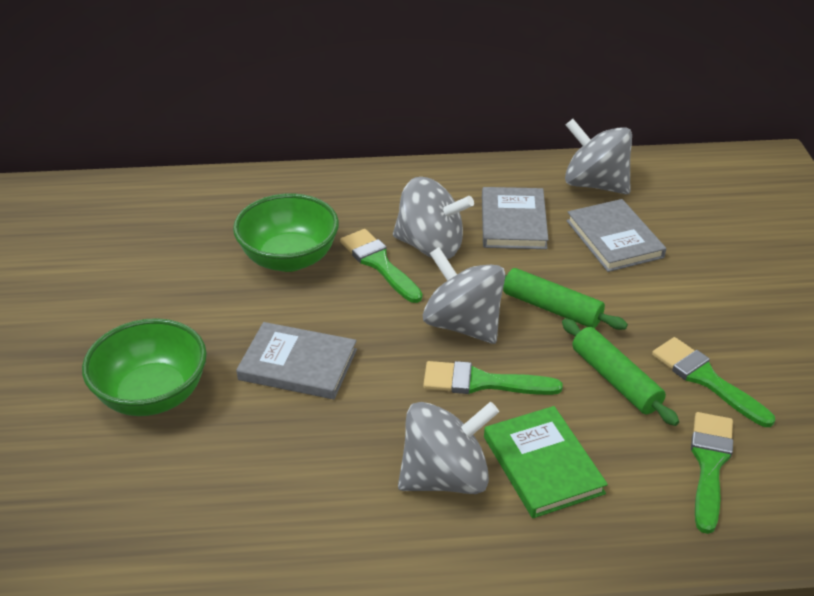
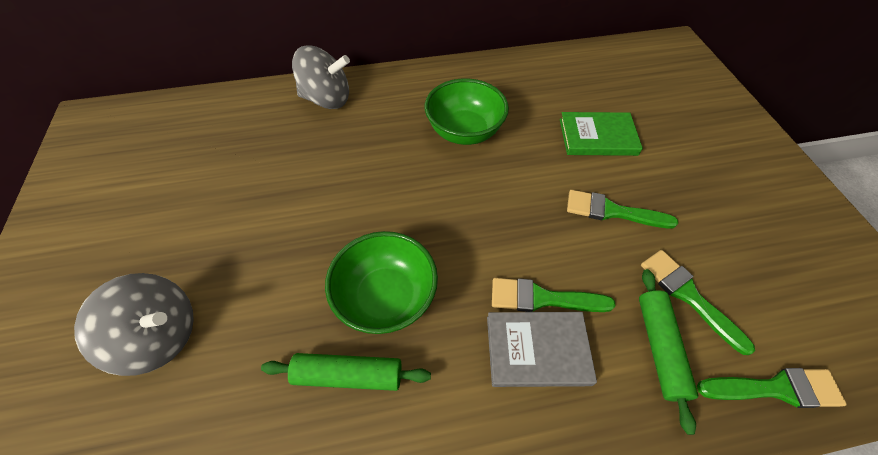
grey book: [236,322,357,399] [482,187,548,249] [566,199,666,272] = 3 -> [487,312,597,387] = 1
grey spinning top: [393,177,474,259] [398,402,499,494] [423,247,505,344] [565,119,632,195] = 4 -> [74,273,194,376] [292,45,350,109] = 2

